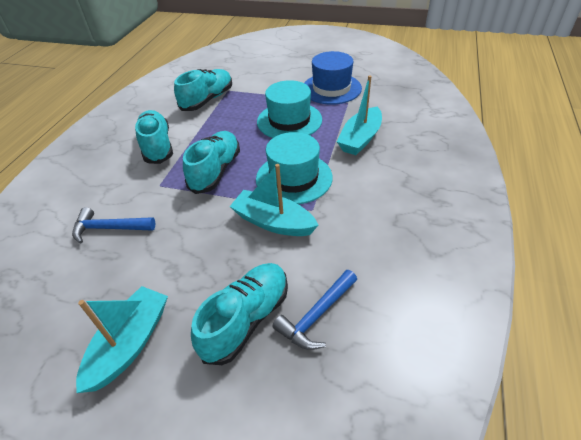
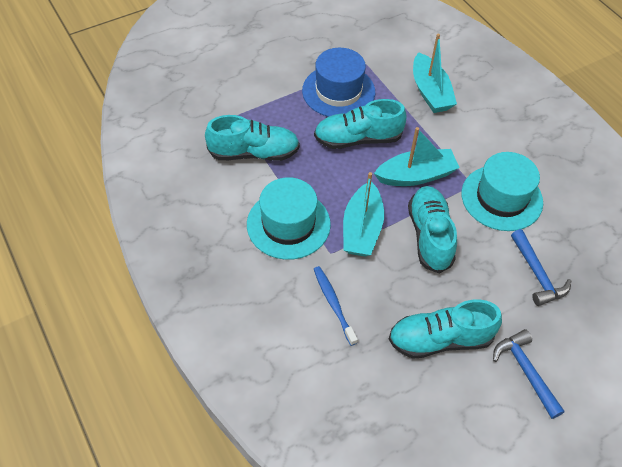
blue toothbrush: none = 0 -> [314,266,358,346] = 1

